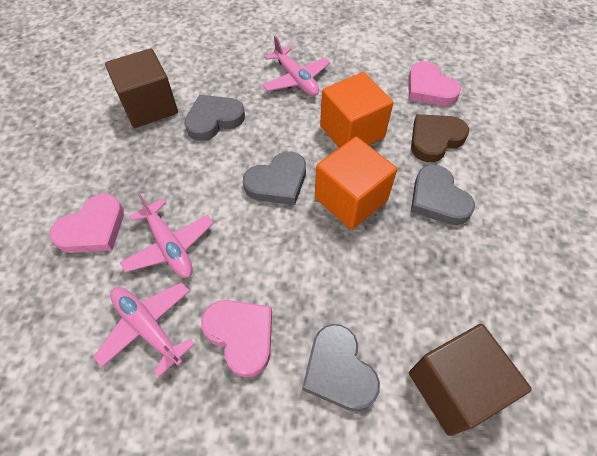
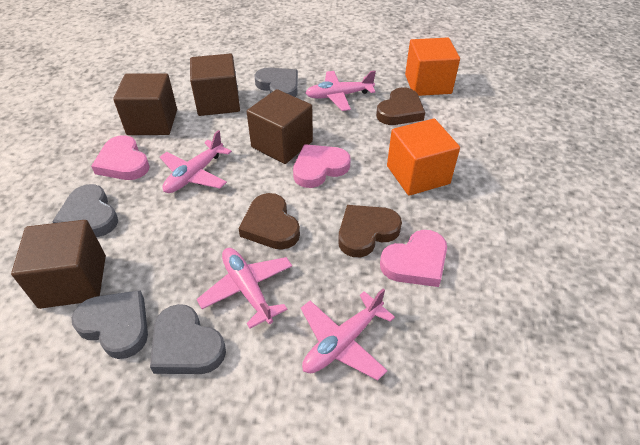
brown cube: [105,48,178,128] [409,324,532,436] = 2 -> [11,220,106,309] [113,73,177,135] [190,54,240,116] [247,89,313,164] = 4
brown heart: [411,114,469,162] = 1 -> [239,193,300,250] [338,205,402,257] [376,87,425,125] = 3
pink plane: [93,282,195,377] [119,192,214,278] [262,36,330,96] = 3 -> [160,130,232,193] [197,248,292,329] [301,288,395,380] [306,71,376,111] = 4

